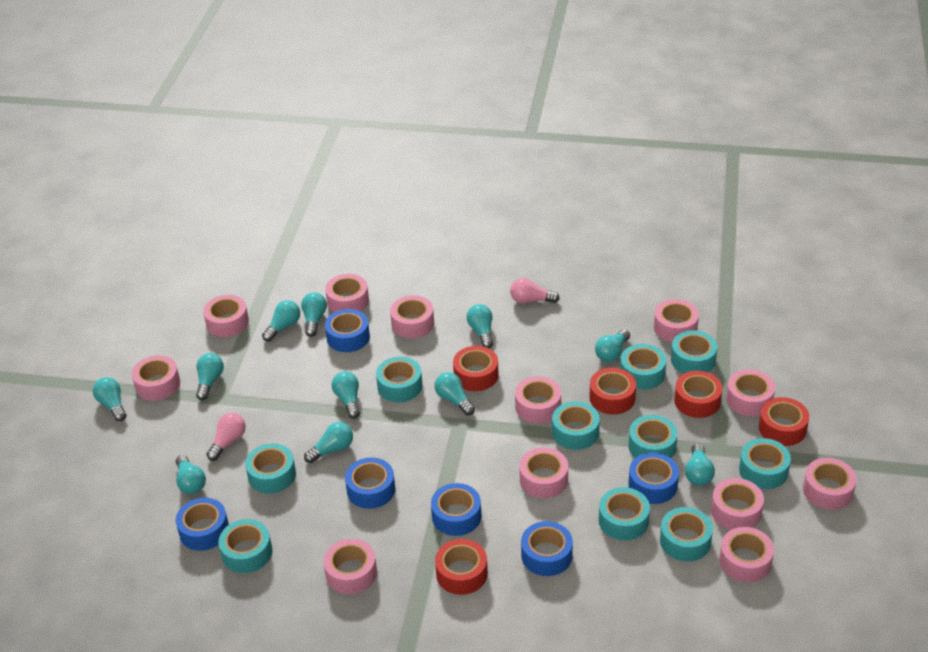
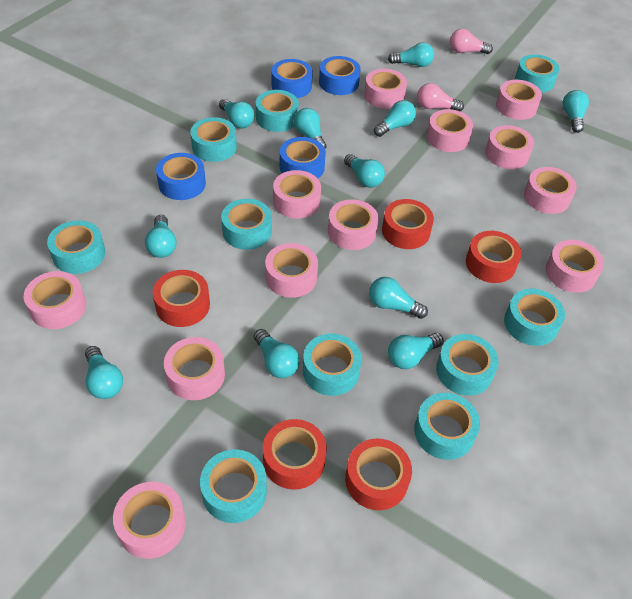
blue tape: [176,498,229,551] [325,309,370,352] [345,457,395,509] [431,483,482,536] [521,521,573,576] [628,453,679,504] = 6 -> [156,153,206,200] [271,59,313,98] [280,137,326,178] [319,56,361,95] = 4

